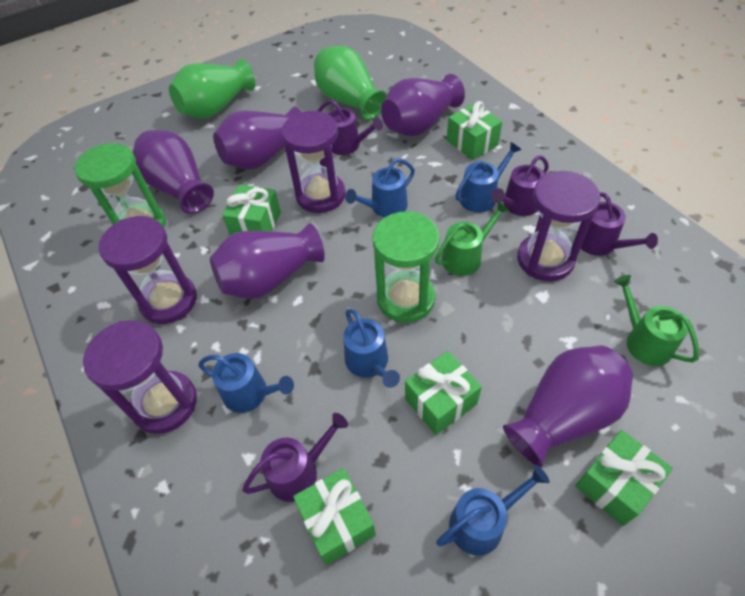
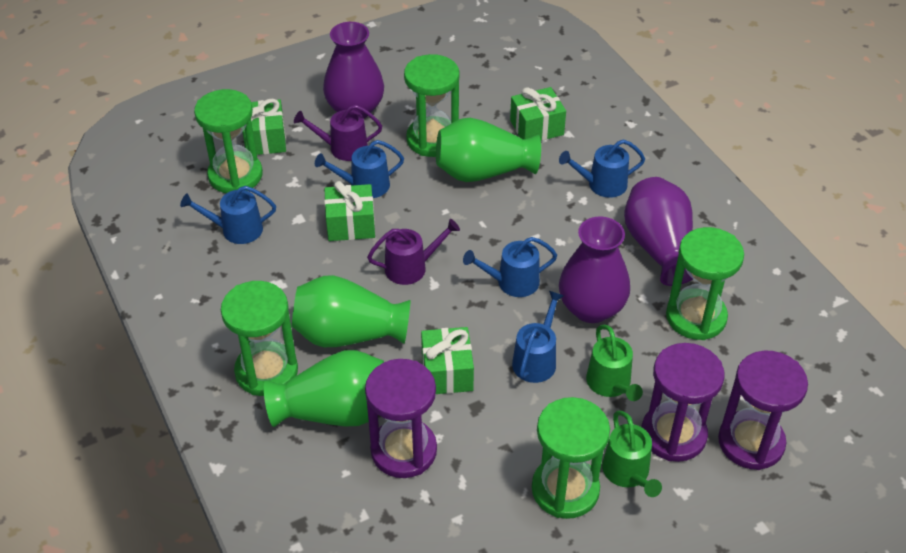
green gift: [222,185,281,235] [293,468,376,565] [405,351,482,435] [447,101,502,160] [575,430,673,526] = 5 -> [242,99,286,155] [324,181,375,241] [421,327,474,394] [510,87,566,141] = 4
green hourglass: [75,143,166,228] [372,211,440,323] = 2 -> [194,89,263,193] [221,281,298,396] [404,54,460,157] [532,397,610,519] [666,227,744,340] = 5
green vase: [169,59,255,119] [314,46,387,120] = 2 -> [264,350,384,427] [292,275,410,347] [436,118,541,182] = 3
purple hourglass: [83,320,197,434] [99,216,197,324] [281,110,346,213] [517,171,601,281] = 4 -> [365,359,437,478] [641,343,725,462] [718,350,808,470] = 3
purple vase: [133,130,214,214] [210,223,325,299] [213,107,301,170] [381,74,465,136] [503,345,633,467] = 5 -> [323,22,384,118] [559,216,630,323] [624,177,693,286] = 3
purple watering can: [242,413,348,502] [318,100,383,155] [491,156,549,216] [581,192,658,256] = 4 -> [294,105,382,161] [367,219,460,285] = 2

